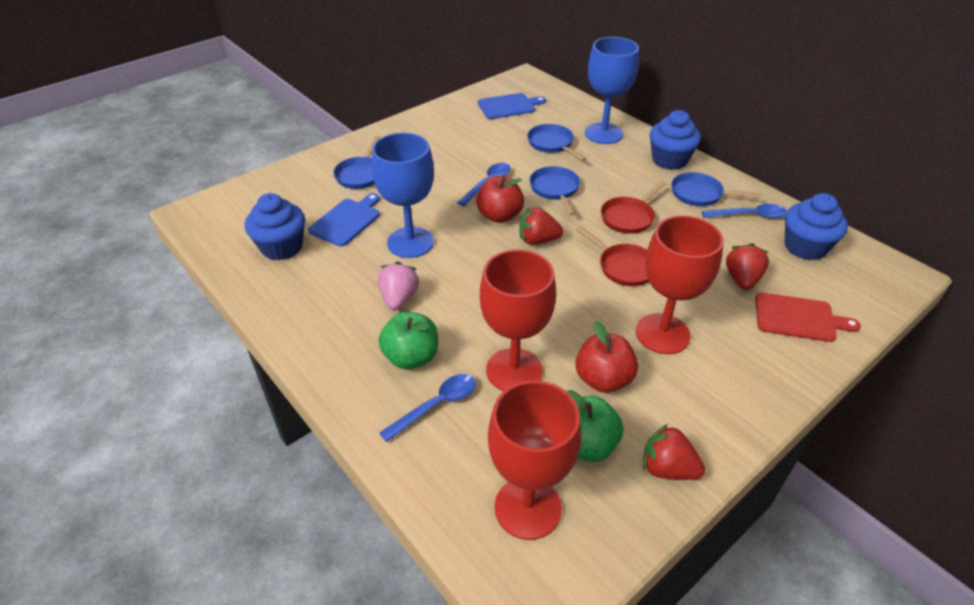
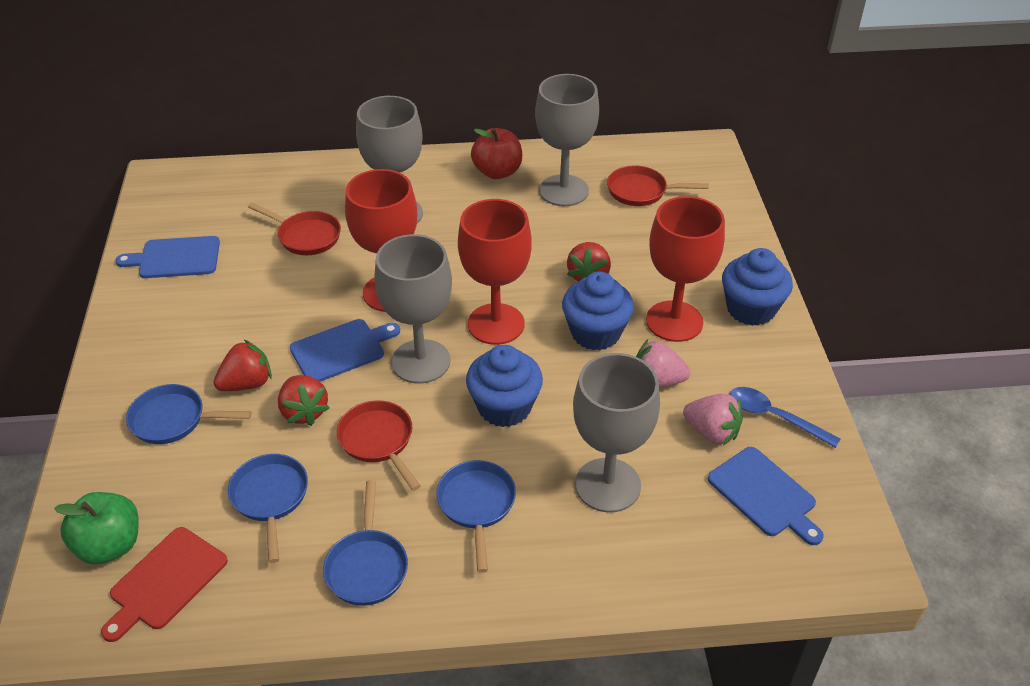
blue cutting board: [308,193,380,246] [478,93,546,119] = 2 -> [116,236,220,278] [290,319,400,382] [708,447,824,545] = 3
blue goblet: [372,133,434,258] [585,37,639,144] = 2 -> none = 0
blue spoon: [379,374,476,442] [457,163,511,206] [702,204,787,219] = 3 -> [730,387,841,448] = 1
green apple: [379,311,438,369] [567,390,624,462] = 2 -> [54,492,139,564] = 1
grey goblet: none = 0 -> [356,96,423,224] [374,234,452,384] [535,74,599,206] [573,353,660,512] = 4
pink strawberry: [378,262,419,310] = 1 -> [636,339,691,388] [683,394,743,446] = 2
red apple: [476,176,524,223] [575,321,638,393] = 2 -> [471,128,522,179] = 1
red pan: [576,226,649,286] [601,181,666,234] = 2 -> [248,203,341,255] [337,400,421,491] [607,165,709,206] = 3

